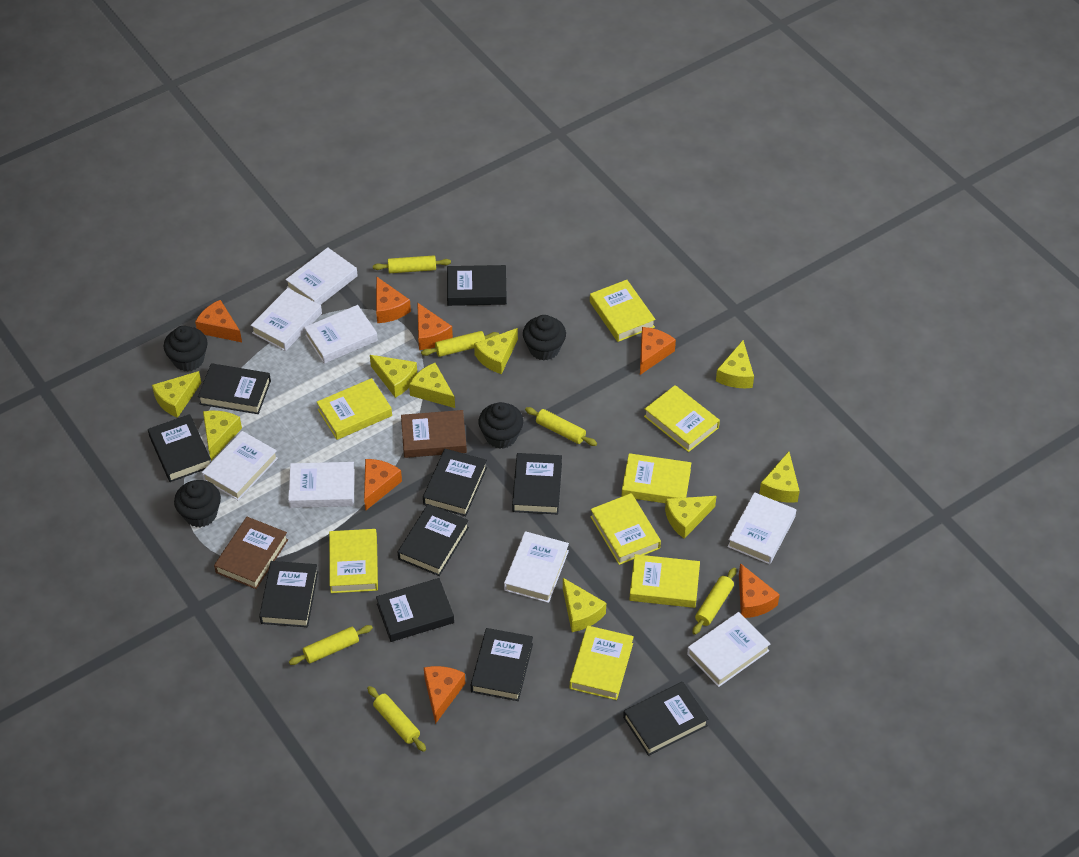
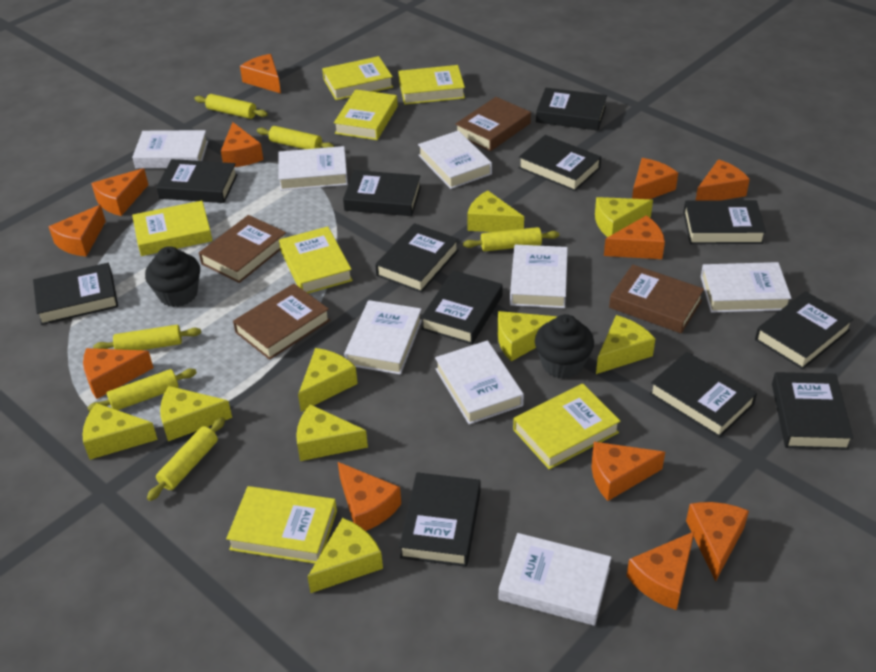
black book: [148,414,211,482] [198,363,271,414] [259,561,318,627] [376,578,454,642] [398,504,469,576] [423,449,487,516] [447,265,507,306] [471,628,533,701] [512,453,562,514] [623,682,708,756] = 10 -> [33,263,118,325] [156,159,238,203] [343,170,421,216] [375,223,459,293] [399,472,481,567] [421,270,503,344] [519,135,601,191] [536,88,607,131] [649,352,757,438] [683,200,766,244] [755,291,853,369] [772,372,853,450] = 12
black cupcake: [164,326,208,371] [174,480,221,527] [478,402,523,449] [523,315,566,361] = 4 -> [145,246,200,307] [535,314,594,379] = 2
brown book: [214,517,288,589] [401,410,467,458] = 2 -> [199,215,286,283] [233,284,330,360] [455,97,531,151] [609,264,704,333] = 4
orange cheese: [195,300,242,342] [364,459,402,511] [376,276,411,323] [417,302,453,350] [424,666,465,724] [640,327,676,375] [739,563,780,618] = 7 -> [49,205,106,257] [83,348,153,399] [91,168,148,216] [221,122,263,167] [240,54,281,93] [338,462,401,531] [592,442,665,501] [604,215,665,259] [627,531,695,610] [632,158,678,199] [686,502,749,582] [695,159,750,201] = 12
yellow book: [317,378,392,440] [329,529,378,593] [570,625,634,700] [590,280,656,342] [590,493,661,565] [622,453,691,503] [629,554,700,608] [644,385,720,452] = 8 -> [132,201,213,256] [226,486,337,564] [279,226,353,293] [322,56,393,100] [334,89,398,140] [398,65,465,105] [513,384,620,469] = 7

